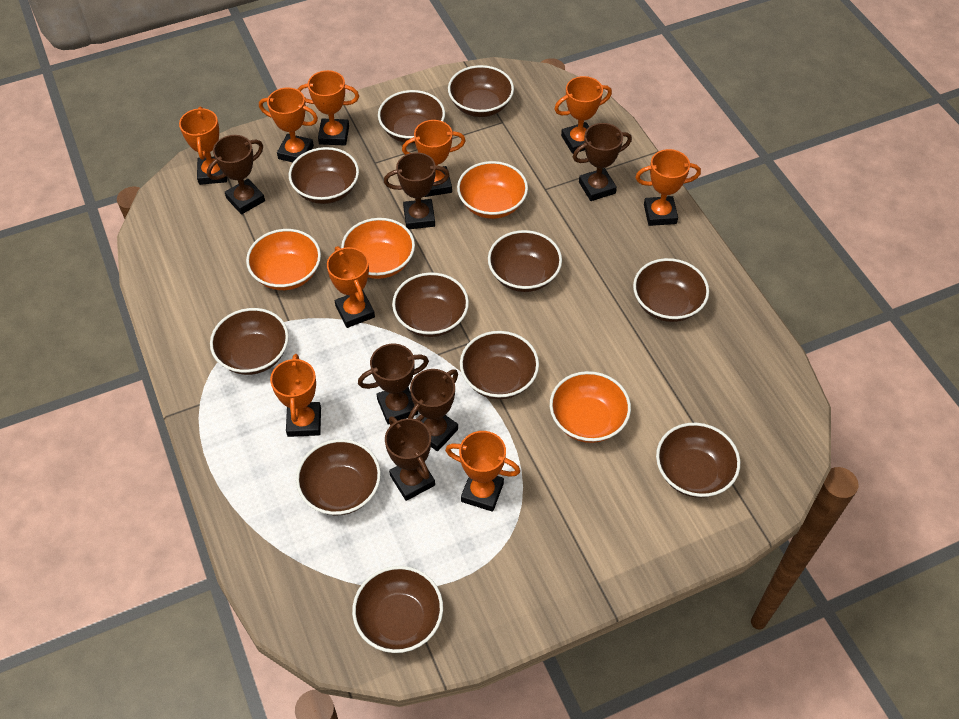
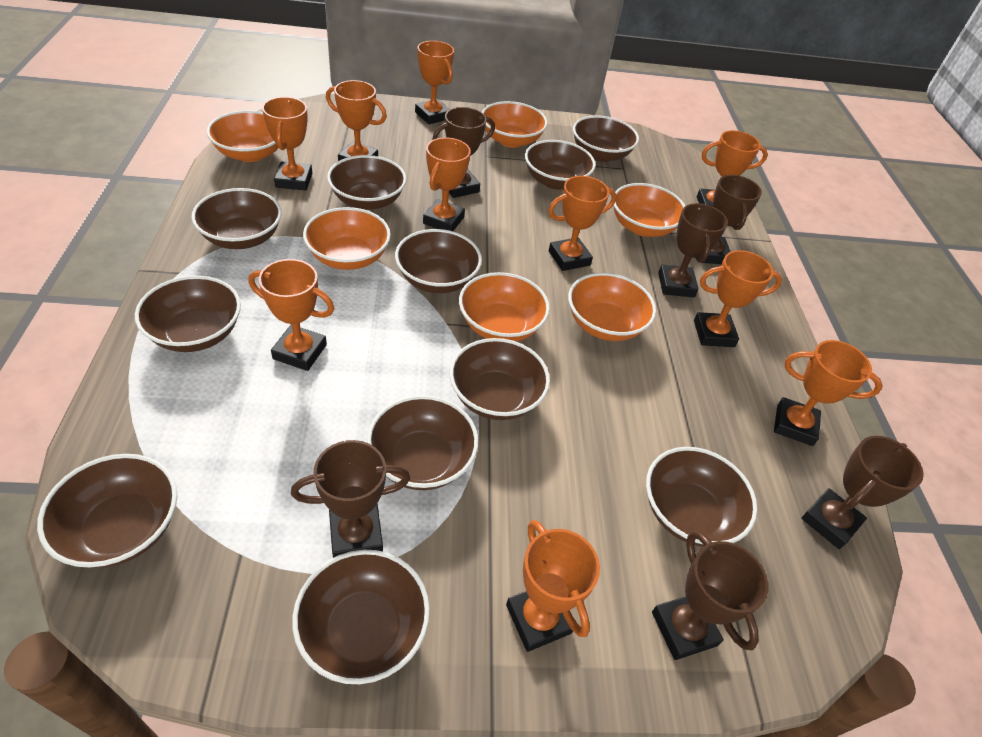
orange bowl: [246,229,321,290] [341,218,415,279] [457,161,528,219] [550,371,631,443] = 4 -> [207,111,278,162] [303,207,391,270] [459,272,550,342] [482,101,548,148] [568,273,656,341] [613,183,685,237] = 6
orange trophy: [179,107,227,185] [259,88,318,162] [270,354,321,437] [297,70,359,145] [327,246,375,328] [402,120,466,197] [445,431,520,512] [554,76,612,154] [635,149,701,226] = 9 -> [248,259,334,371] [262,97,312,191] [326,80,387,161] [415,41,454,124] [423,138,471,231] [506,520,600,652] [548,176,617,271] [694,250,782,347] [697,130,768,206] [774,340,883,446] = 10

